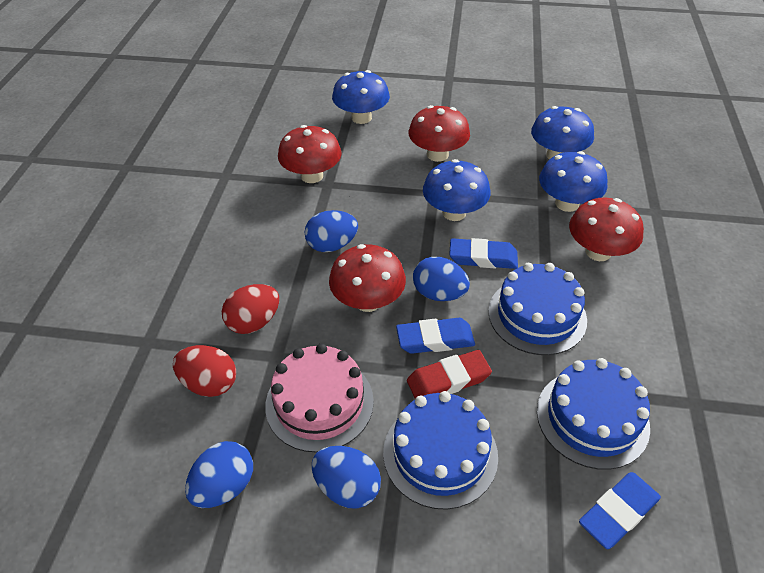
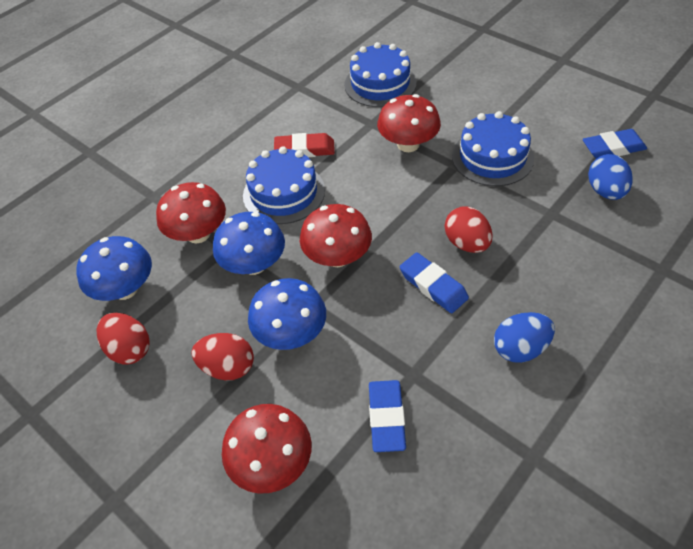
blue egg: [185,441,253,508] [304,210,358,252] [312,446,381,509] [413,257,470,301] = 4 -> [494,312,555,363] [588,154,632,200] = 2
blue mushroom: [332,70,390,124] [423,159,491,221] [531,106,594,159] [539,151,608,212] = 4 -> [76,236,152,301] [213,212,285,275] [248,278,326,350] = 3
pink cake: [265,344,374,453] = 1 -> none = 0
red egg: [173,345,236,397] [222,284,279,334] = 2 -> [97,313,150,365] [191,333,254,380] [445,206,493,253] = 3

